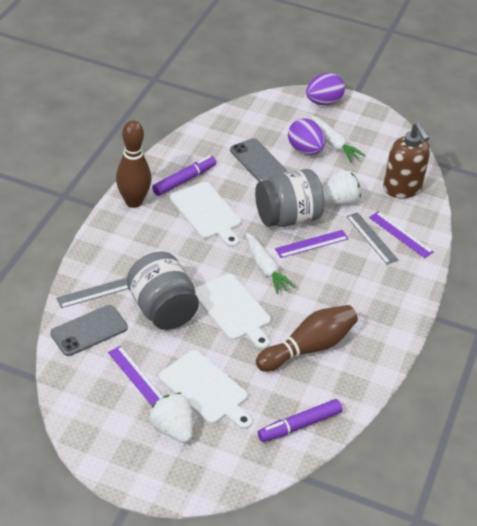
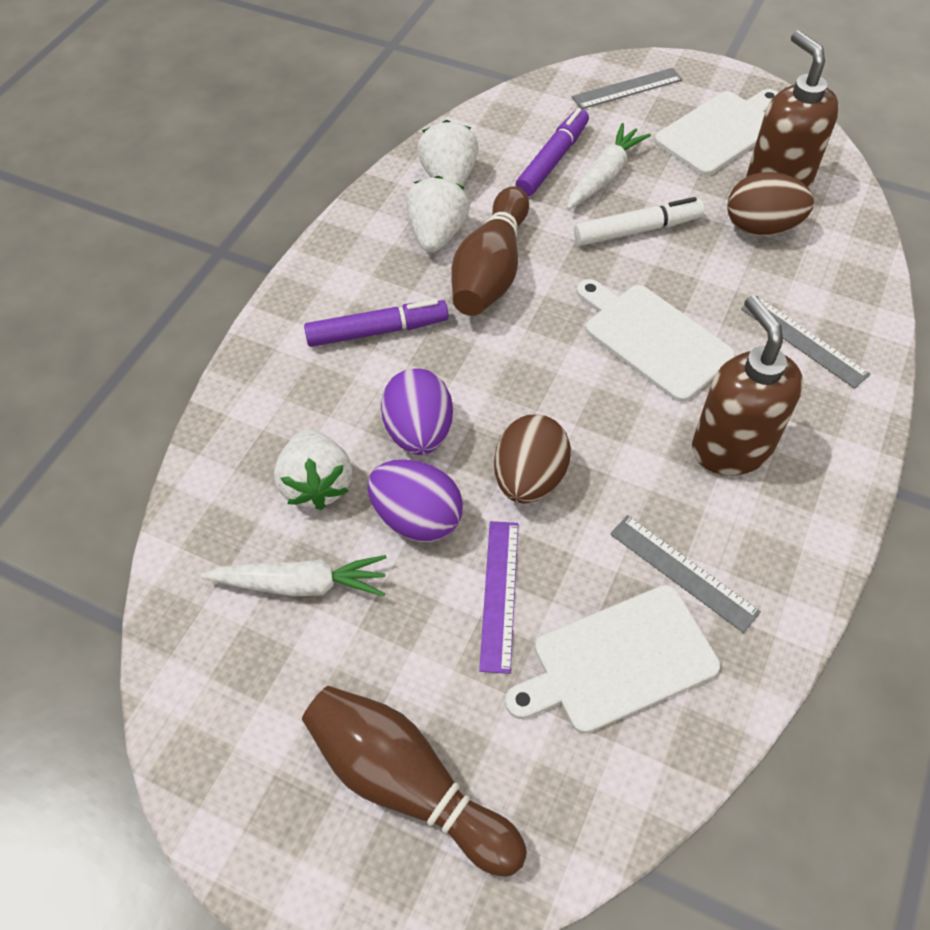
brown egg: none = 0 -> [494,415,571,504] [727,172,814,236] = 2
brown soap dispenser: [383,122,430,199] = 1 -> [692,295,803,476] [746,30,839,189] = 2
grey jar: [127,252,199,330] [255,169,325,227] = 2 -> none = 0
grey phone: [50,305,128,356] [230,138,287,182] = 2 -> none = 0
grey ruler: [56,278,128,308] [346,212,398,265] = 2 -> [572,68,682,109] [610,515,761,633] [741,296,870,389] = 3
purple ruler: [108,346,163,406] [275,230,349,258] [369,212,434,258] = 3 -> [479,521,518,674] = 1
white marker: none = 0 -> [574,197,705,246] = 1
white strawberry: [149,393,193,443] [323,169,361,205] = 2 -> [274,429,352,510] [406,176,470,252] [417,120,479,186] = 3

